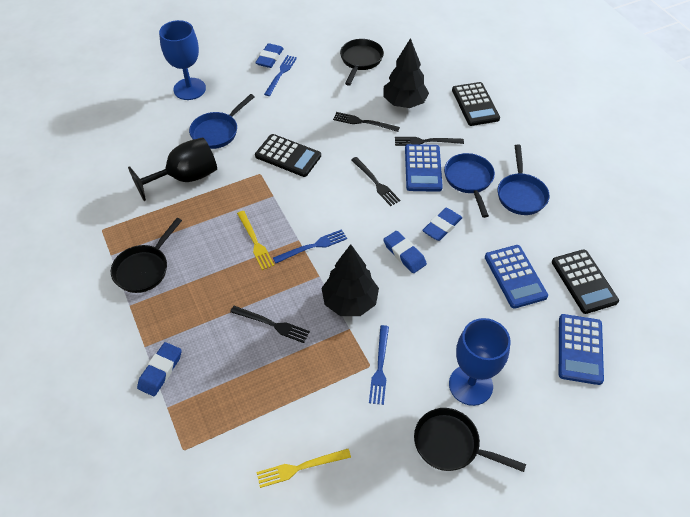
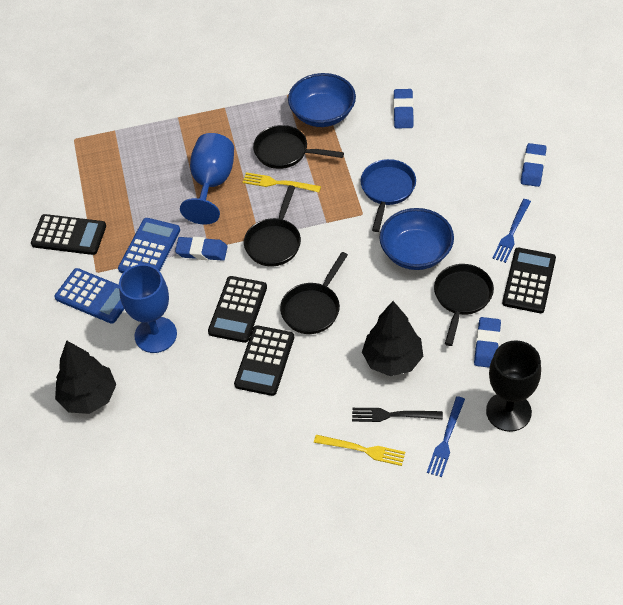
black calculator: [255,134,321,177] [452,82,500,126] [552,249,619,314] = 3 -> [31,214,106,255] [208,276,267,343] [234,325,294,396] [502,248,556,313] = 4
black fork: [230,306,310,343] [333,112,400,132] [351,157,400,206] [395,137,464,146] = 4 -> [352,408,443,422] = 1
black pan: [111,218,182,293] [340,39,384,86] [414,408,526,472] = 3 -> [244,185,301,266] [253,125,344,169] [280,252,348,334] [434,264,494,346] = 4
blue bowl: none = 0 -> [288,73,356,127] [379,208,454,270] = 2
blue calculator: [405,144,443,192] [485,245,548,309] [559,314,604,385] = 3 -> [54,268,124,324] [118,218,180,273] = 2
blue fork: [264,55,297,96] [273,229,347,263] [369,325,389,405] = 3 -> [427,396,465,477] [492,199,531,263] = 2
blue pan: [189,94,255,149] [444,153,495,218] [498,144,549,215] = 3 -> [360,159,416,232] = 1

